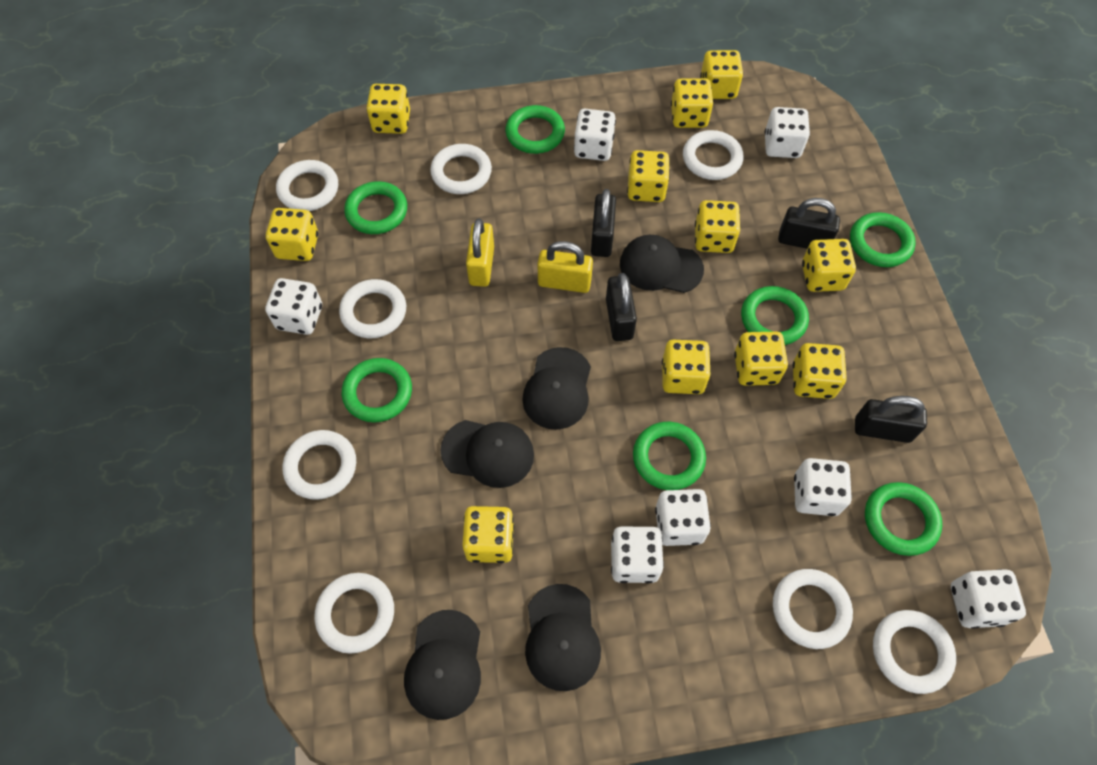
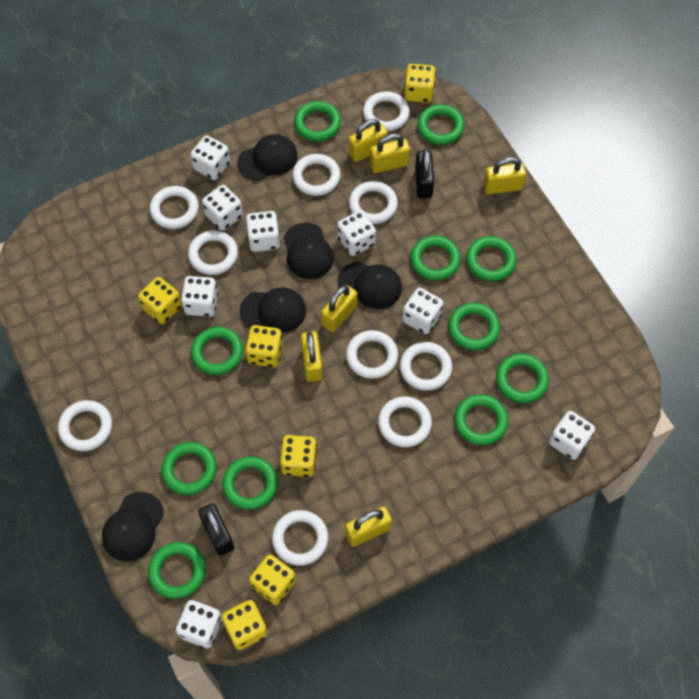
black padlock: [591,189,616,257] [606,273,637,341] [778,198,840,249] [855,396,927,443] = 4 -> [198,503,234,556] [415,148,434,198] = 2
green ring: [342,358,412,423] [344,181,407,234] [505,105,565,154] [633,422,706,490] [741,286,809,345] [850,212,916,267] [865,482,942,556] = 7 -> [148,542,206,599] [162,442,217,495] [191,327,243,375] [222,456,278,510] [294,101,341,141] [410,236,461,280] [417,104,464,145] [448,303,500,350] [454,394,508,445] [466,236,517,281] [496,354,549,403] = 11
white dice: [265,278,322,335] [574,109,616,161] [611,526,664,583] [655,489,711,546] [765,107,810,158] [794,458,852,516] [951,569,1026,629] = 7 -> [176,600,222,648] [181,276,218,317] [190,136,230,180] [202,185,243,231] [246,211,280,252] [337,211,376,256] [402,288,443,334] [549,411,595,460] = 8
white ring: [276,160,338,211] [283,430,356,500] [314,573,394,654] [339,279,406,338] [430,144,492,194] [683,130,743,180] [773,569,853,649] [873,610,956,694] = 8 -> [58,400,112,451] [150,186,199,229] [188,230,238,275] [272,510,328,565] [292,154,340,196] [346,330,398,379] [349,181,398,224] [363,91,410,131] [378,396,432,447] [400,342,452,391] = 10
yellow dice: [266,208,318,261] [366,84,410,134] [462,506,514,563] [627,150,670,202] [662,340,711,394] [671,78,713,128] [695,200,740,253] [700,50,743,99] [734,332,788,386] [793,343,847,399] [802,239,856,292] = 11 -> [138,277,182,324] [221,600,268,650] [245,325,283,367] [249,554,296,605] [280,435,317,477] [404,64,436,103] = 6
yellow padlock: [466,218,494,287] [538,241,593,293] = 2 -> [301,331,323,382] [321,285,358,332] [345,506,392,547] [349,119,388,162] [370,133,410,173] [483,157,526,194] = 6

